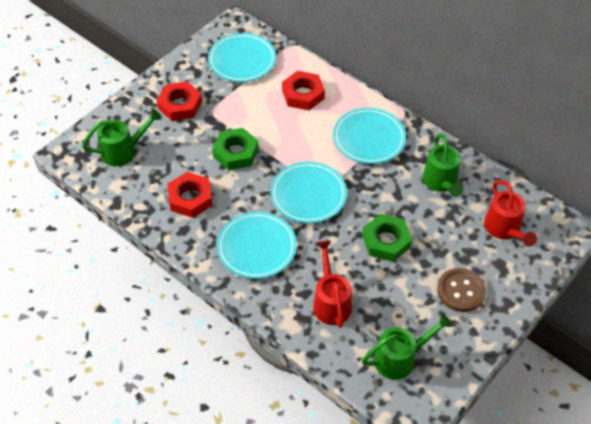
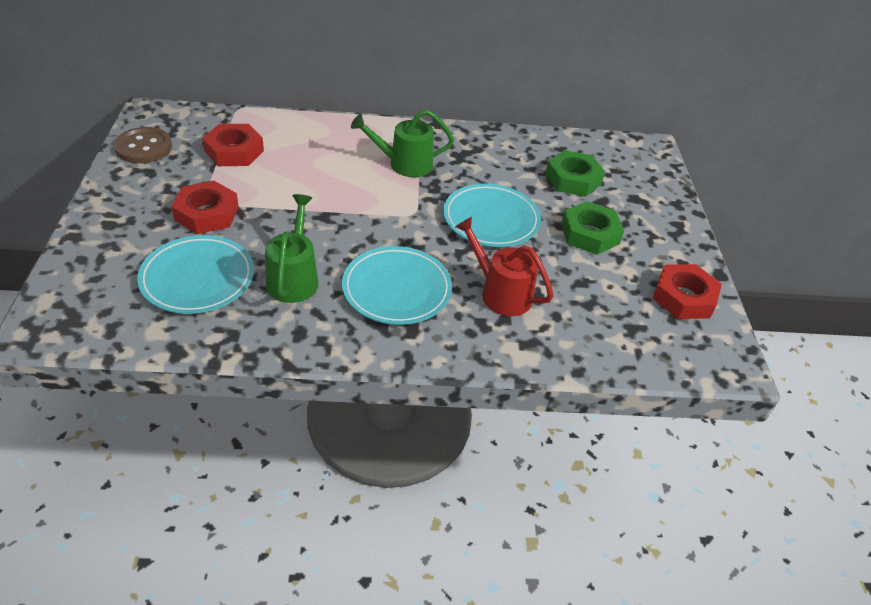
green watering can: [82,109,162,166] [362,314,452,380] [423,134,463,197] = 3 -> [265,194,318,303] [351,109,454,177] = 2
red watering can: [313,240,352,328] [484,180,537,247] = 2 -> [455,217,553,316] = 1
turquoise plate: [208,33,276,82] [217,212,297,279] [270,162,347,223] [333,108,406,164] = 4 -> [137,235,254,314] [342,246,452,325] [443,184,541,247] = 3

